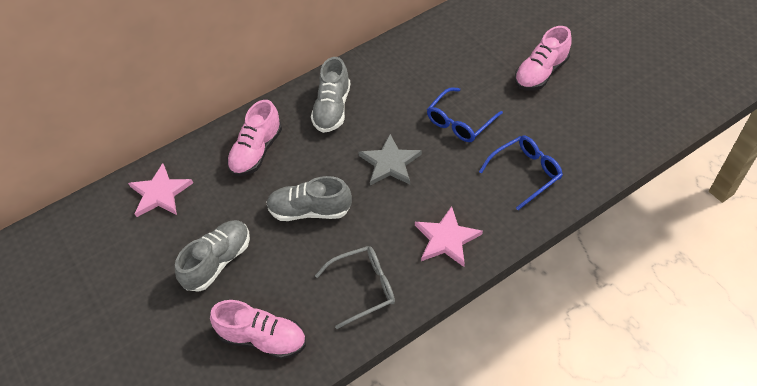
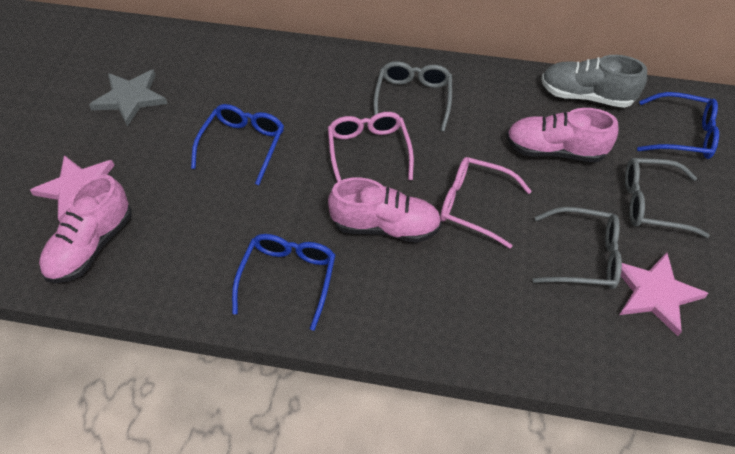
blue glasses: [427,88,503,142] [479,135,563,210] = 2 -> [191,104,284,185] [232,234,336,331] [637,92,719,159] = 3
grey glasses: [315,246,395,329] = 1 -> [373,61,452,132] [532,207,622,289] [625,158,710,238] = 3
grey shoe: [175,220,250,292] [266,176,352,221] [311,57,350,133] = 3 -> [541,55,647,108] = 1
pink glasses: none = 0 -> [328,112,414,182] [440,157,532,249] = 2

